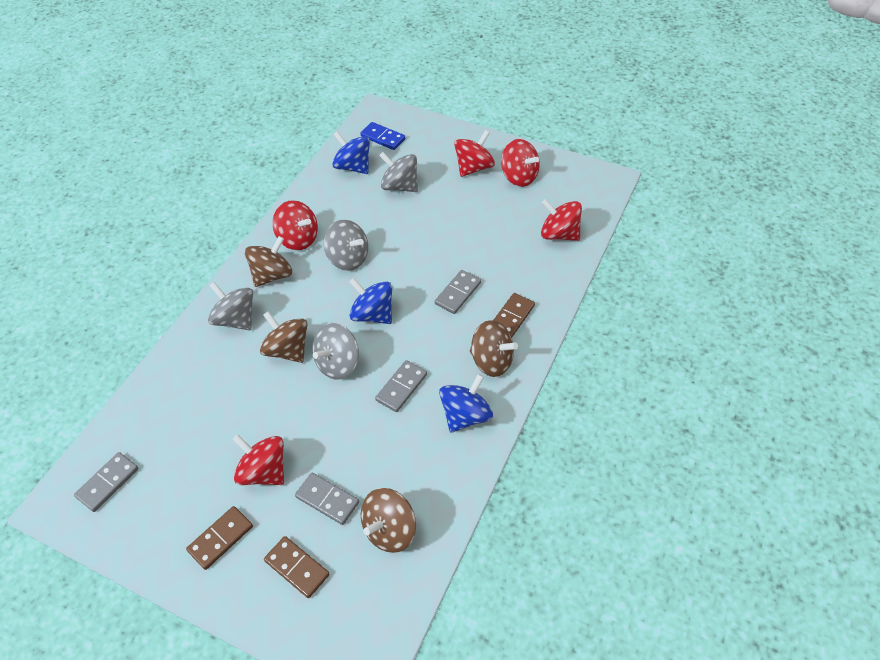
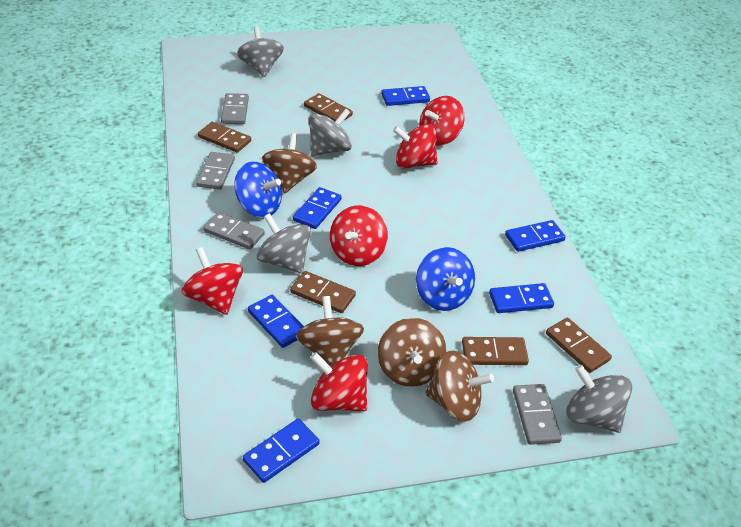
blue domino: [360,122,405,150] = 1 -> [243,419,319,483] [248,295,304,348] [293,187,342,229] [381,86,430,106] [489,283,554,313] [505,220,566,252] = 6
blue spinning top: [332,131,370,174] [349,278,392,324] [439,374,493,433] = 3 -> [234,162,282,218] [416,247,475,311] = 2
brown domino: [186,506,253,570] [264,536,329,598] [494,293,535,338] = 3 -> [198,122,251,153] [290,271,356,313] [304,93,353,121] [462,337,529,365] [546,318,612,373] = 5

